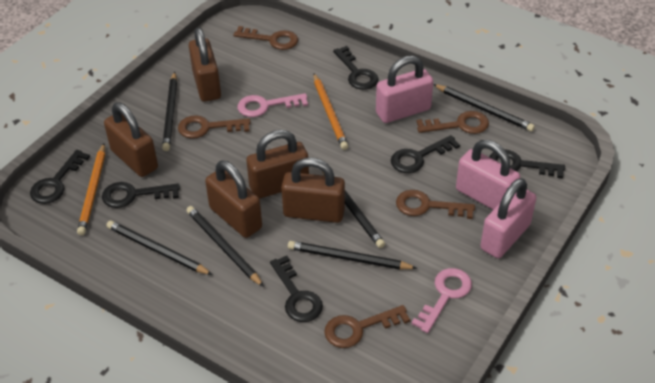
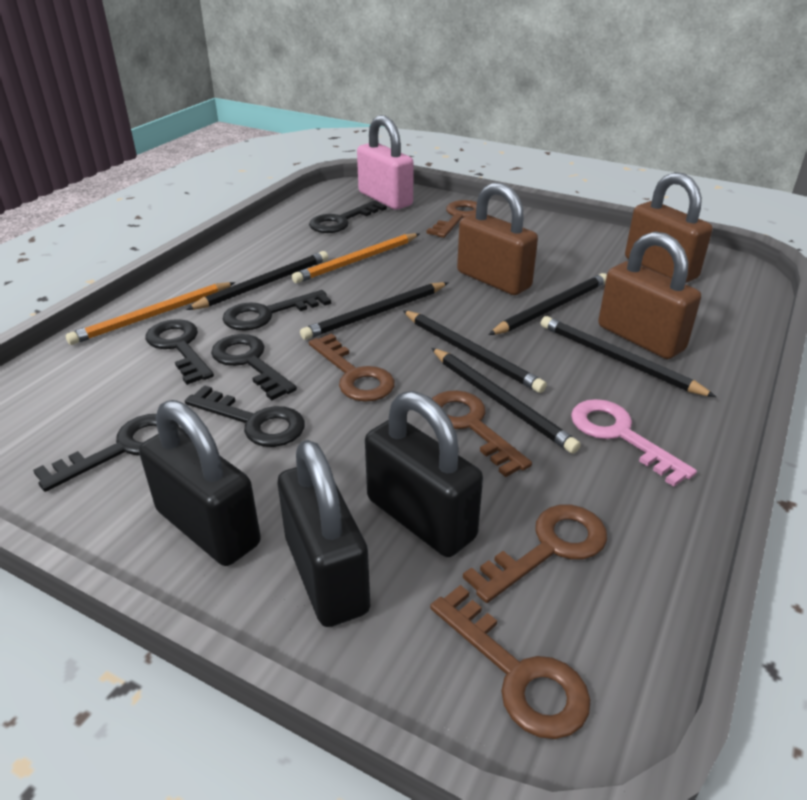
black padlock: none = 0 -> [139,400,261,566] [278,440,370,627] [365,391,483,557] = 3
brown padlock: [104,102,158,177] [189,28,221,102] [205,160,262,238] [246,130,309,199] [281,158,345,223] = 5 -> [457,182,538,295] [598,232,701,359] [625,172,713,283] = 3
pink key: [237,93,308,117] [411,268,472,333] = 2 -> [571,399,697,487] = 1
pink padlock: [376,56,433,123] [456,140,520,210] [480,178,536,258] = 3 -> [357,115,414,210] = 1

